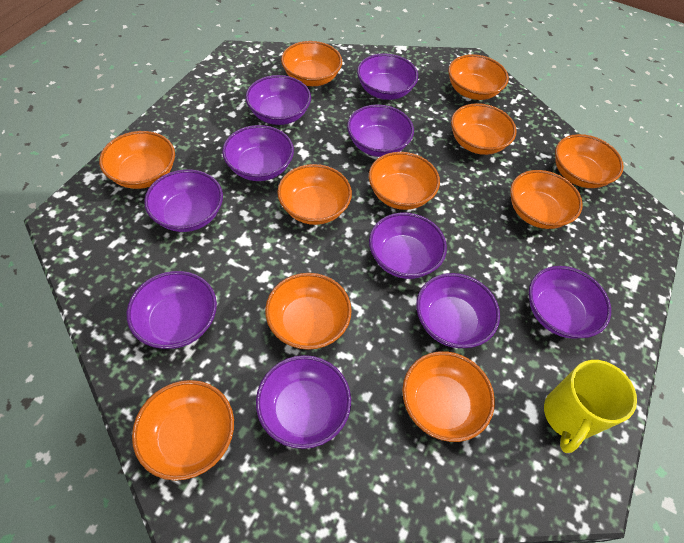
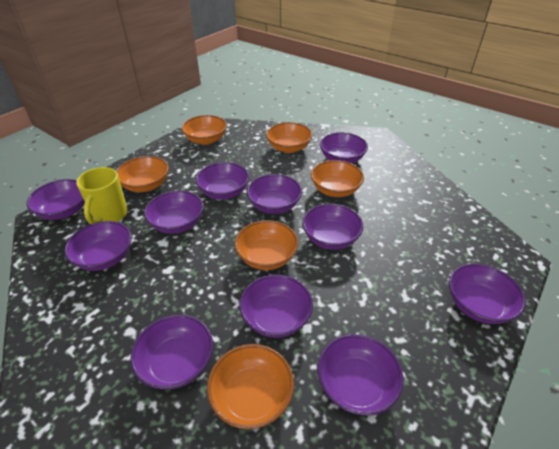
orange bowl: [99,131,175,189] [132,380,234,481] [265,273,352,350] [277,164,352,225] [281,41,342,86] [369,152,440,210] [402,351,495,442] [448,54,509,100] [451,103,516,155] [510,170,583,229] [555,134,624,188] = 11 -> [116,156,169,192] [182,115,227,145] [207,344,294,429] [235,220,298,270] [266,122,312,153] [311,160,364,197] = 6
purple bowl: [126,271,217,349] [144,169,223,232] [222,125,294,181] [246,75,311,125] [256,355,351,449] [347,104,414,157] [357,53,418,100] [369,213,447,279] [416,273,500,348] [529,266,611,339] = 10 -> [27,179,85,220] [64,221,132,271] [130,315,213,389] [144,190,204,234] [196,162,249,200] [239,274,313,338] [247,174,302,214] [302,204,363,250] [318,334,403,416] [320,132,368,163] [449,264,526,324] = 11

